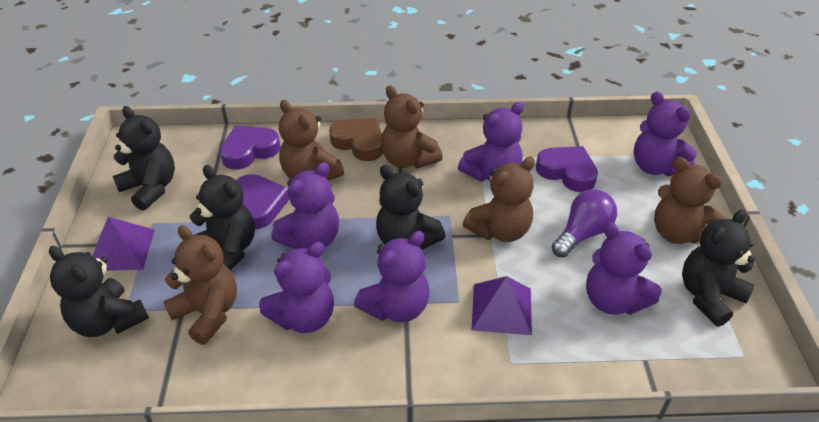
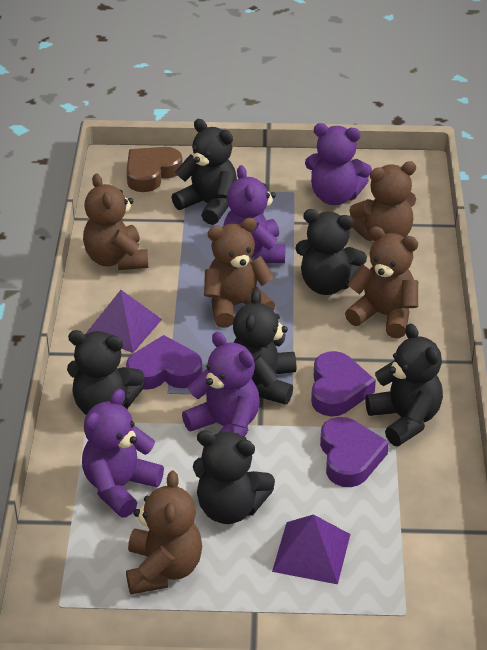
black teddy bear: [49,246,149,337] [113,106,175,211] [190,165,255,270] [376,165,446,250] [682,209,755,327] = 5 -> [67,330,145,415] [171,119,237,225] [193,430,275,524] [233,289,296,405] [295,209,367,295] [365,323,443,446] = 6
purple light bulb: [552,189,617,258] = 1 -> none = 0
purple teddy bear: [259,242,334,333] [271,162,339,249] [354,231,429,322] [458,102,524,182] [586,222,661,315] [634,91,697,176] = 6 -> [82,389,164,517] [182,332,260,436] [223,165,286,263] [305,123,372,205] = 4

